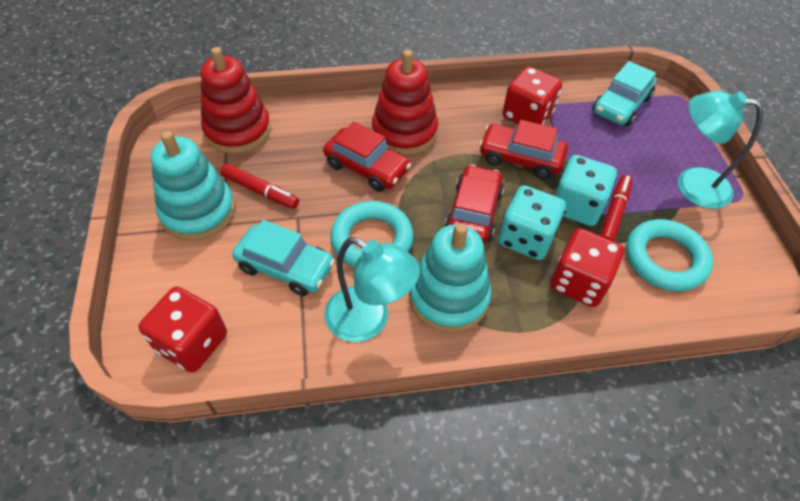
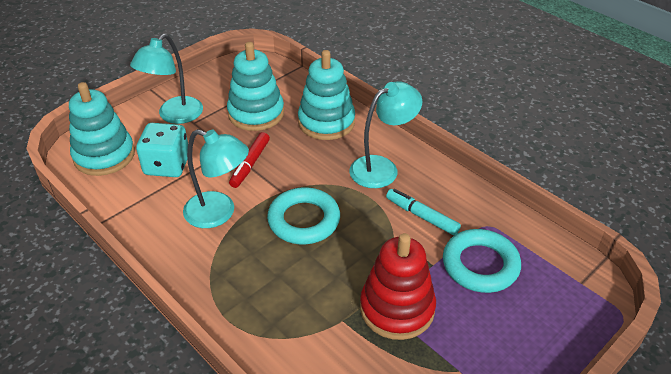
red car: [323,122,411,192] [444,165,504,244] [479,120,568,179] = 3 -> none = 0
red dice: [138,287,227,373] [503,66,562,125] [550,228,624,307] = 3 -> none = 0
red marker: [220,164,299,209] [600,175,633,242] = 2 -> [229,132,270,188] = 1
red stacking toy: [200,47,271,154] [372,49,438,155] = 2 -> [360,233,436,340] = 1
turquoise car: [232,220,335,296] [592,61,657,126] = 2 -> none = 0
turquoise dice: [498,185,566,260] [555,155,617,226] = 2 -> [136,123,188,177] = 1
turquoise lamp: [324,237,420,342] [678,91,763,209] = 2 -> [130,34,203,124] [183,129,249,228] [349,81,422,188] = 3
turquoise marker: none = 0 -> [386,189,461,235] = 1
turquoise stacking toy: [151,131,235,241] [409,223,491,332] = 2 -> [69,82,135,176] [227,42,284,131] [298,50,355,140] = 3

